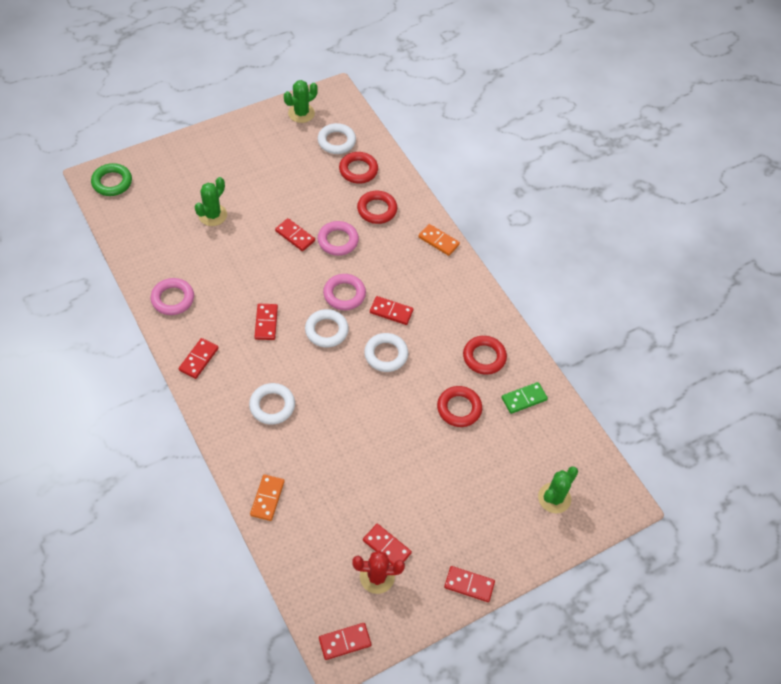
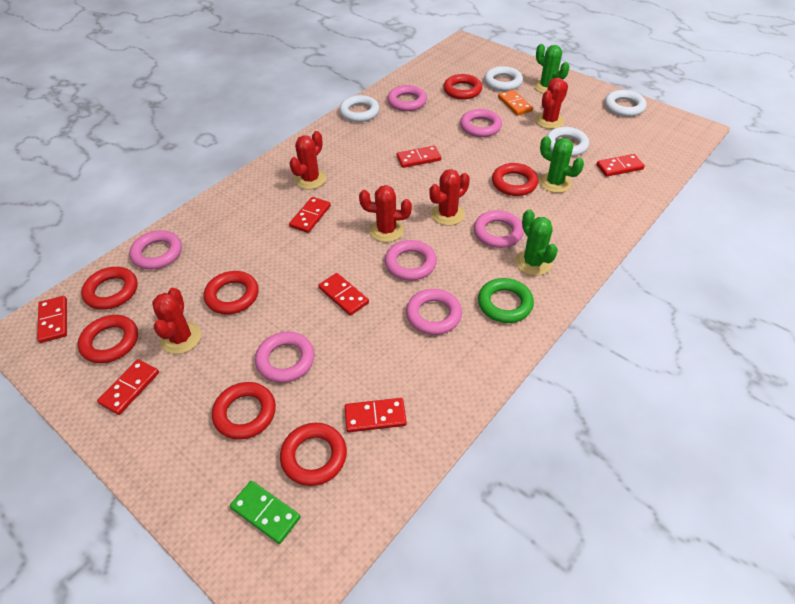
orange domino: [250,474,285,521] [418,224,460,256] = 2 -> [498,90,533,116] = 1
pink ring: [151,278,194,315] [318,221,359,256] [323,274,366,310] = 3 -> [129,230,182,270] [255,332,314,383] [385,240,437,281] [387,85,427,111] [406,289,462,335] [460,109,502,137] [474,210,524,248] = 7
red cactus: [352,550,405,594] = 1 -> [152,288,201,354] [289,131,326,189] [359,185,412,242] [429,169,470,226] [535,78,568,129] = 5
red ring: [339,152,378,184] [357,191,397,224] [437,386,482,427] [463,336,507,375] = 4 -> [78,315,138,363] [81,267,138,310] [204,271,259,314] [212,382,276,440] [280,423,347,486] [443,74,482,100] [492,163,538,196] = 7

